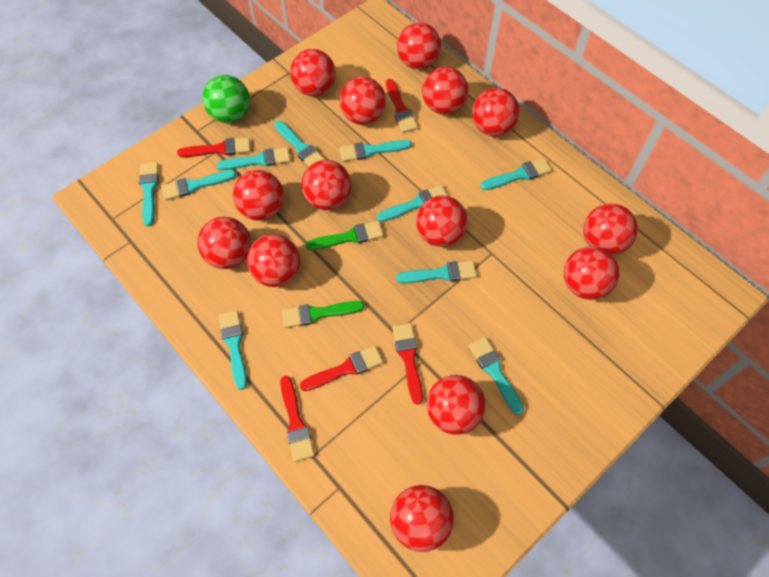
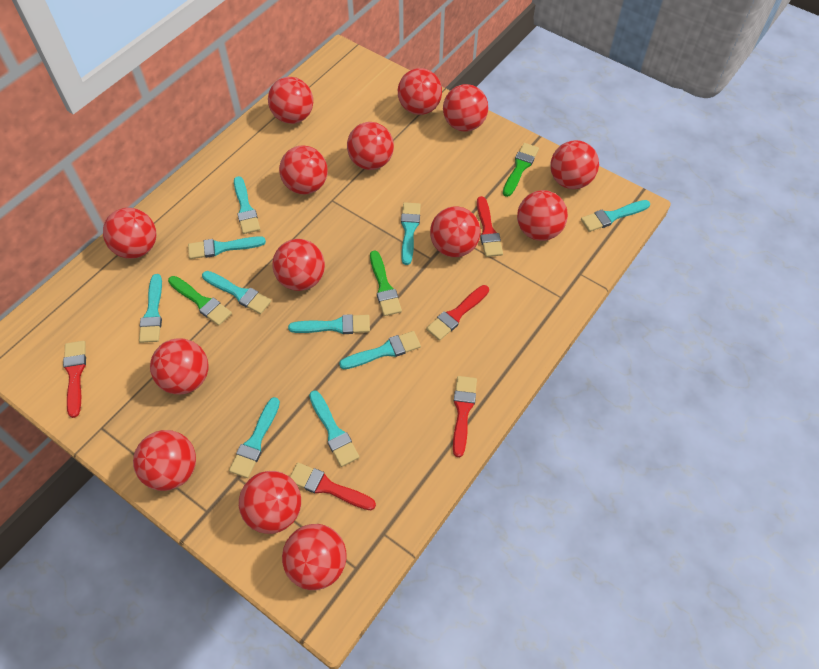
green ball: [202,75,250,123] = 1 -> none = 0
green brush: [282,301,364,328] [306,221,383,250] = 2 -> [168,276,232,326] [370,250,402,316] [503,143,539,197] = 3

